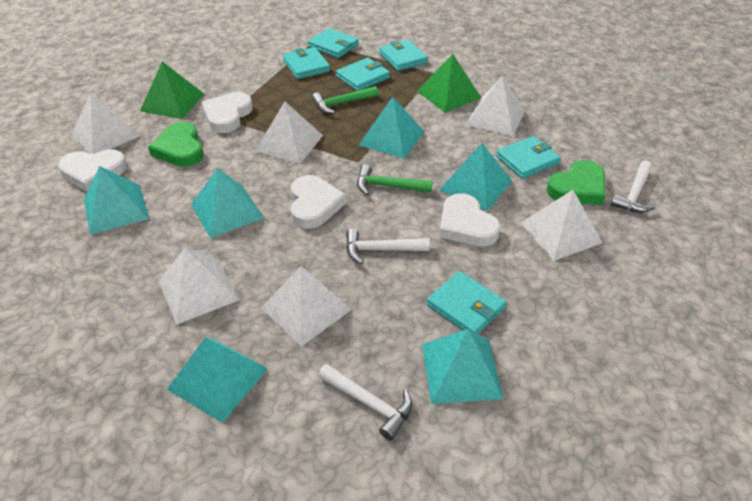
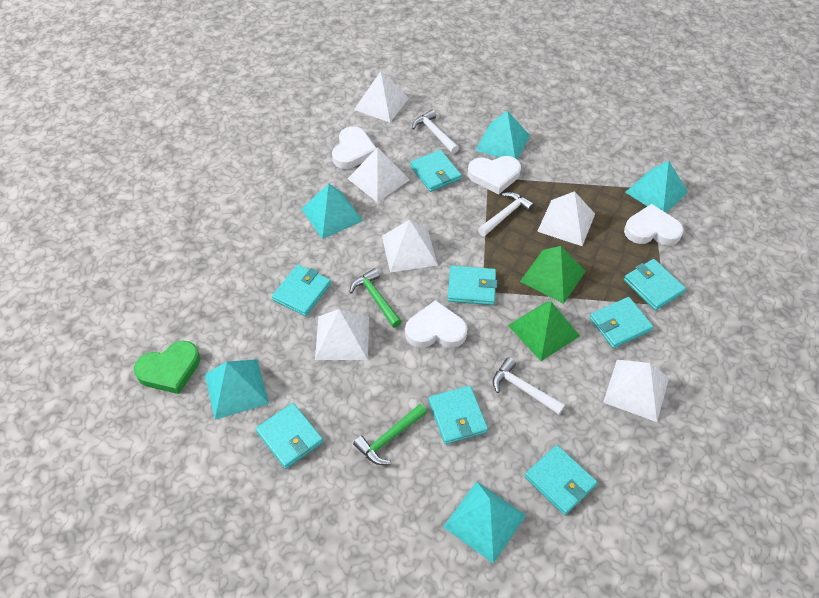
green heart: [148,122,204,167] [547,160,605,205] = 2 -> [134,341,200,394] = 1
turquoise pyramid: [84,166,149,235] [167,337,268,423] [191,169,264,238] [359,97,425,159] [422,329,503,404] [439,143,512,211] = 6 -> [205,359,269,420] [302,183,363,239] [443,481,526,564] [476,110,530,160] [625,161,688,213] = 5
turquoise wallet: [283,47,330,79] [308,28,359,58] [336,58,390,91] [379,40,428,71] [427,271,507,334] [496,136,561,179] = 6 -> [256,403,323,469] [272,265,331,316] [410,150,462,192] [429,386,488,445] [448,266,497,305] [525,445,597,515] [589,297,653,348] [624,259,686,310] = 8

